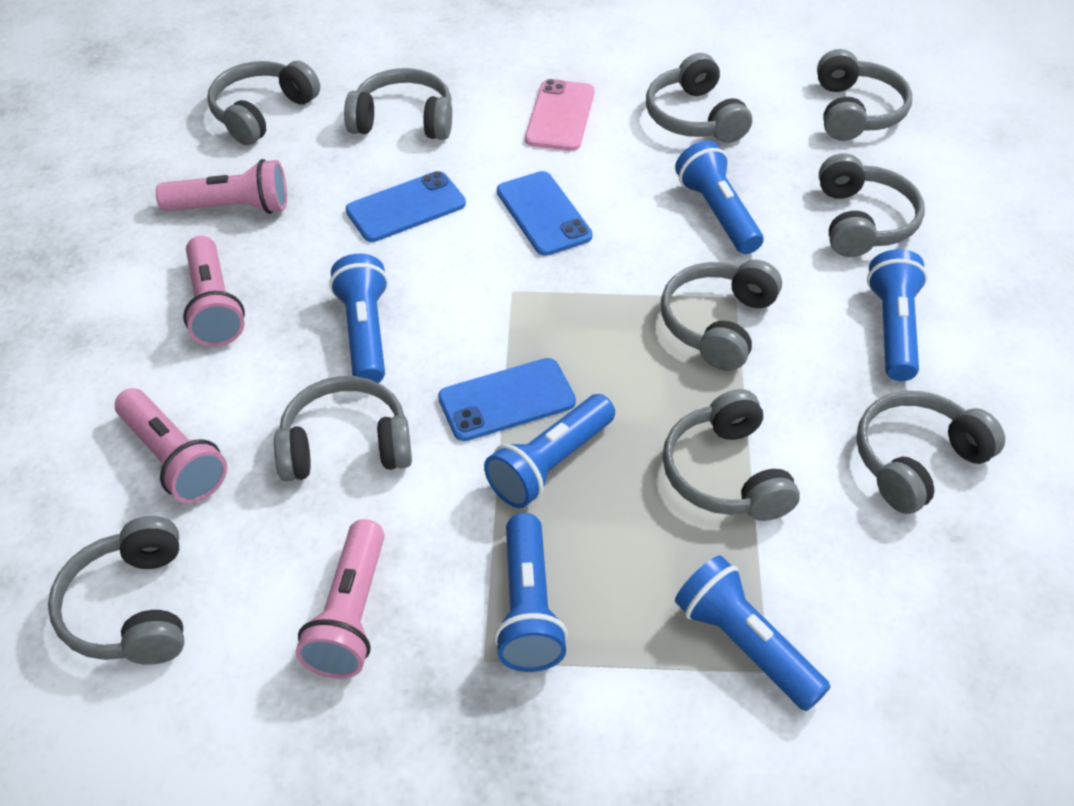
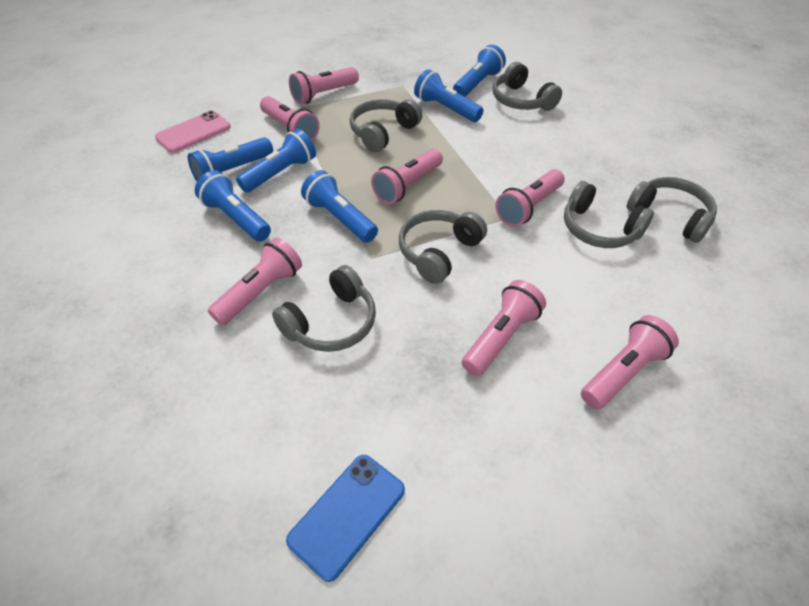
blue phone: [346,171,466,242] [438,358,576,441] [497,171,593,256] = 3 -> [286,455,405,582] = 1
grey headphones: [48,516,184,665] [207,61,320,145] [274,376,412,481] [344,68,452,140] [646,53,752,143] [661,260,782,371] [663,389,800,521] [817,49,912,141] [819,153,925,257] [856,391,1005,514] = 10 -> [272,265,376,352] [350,99,422,152] [399,210,487,284] [493,62,562,111] [564,181,654,248] [626,177,717,243] = 6
pink flashlight: [115,388,227,503] [156,159,287,214] [183,236,245,347] [296,519,384,679] = 4 -> [208,238,302,325] [260,96,320,141] [289,67,359,104] [371,149,443,204] [462,280,546,376] [495,169,565,227] [581,315,679,409] = 7

